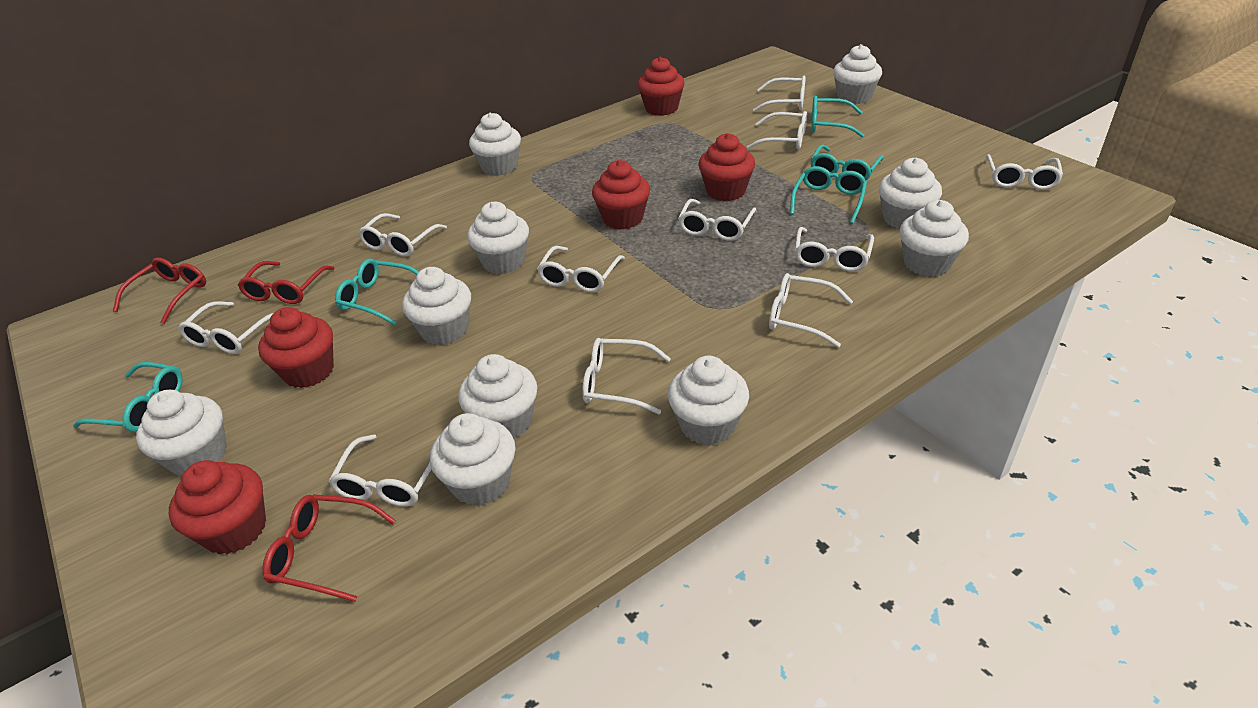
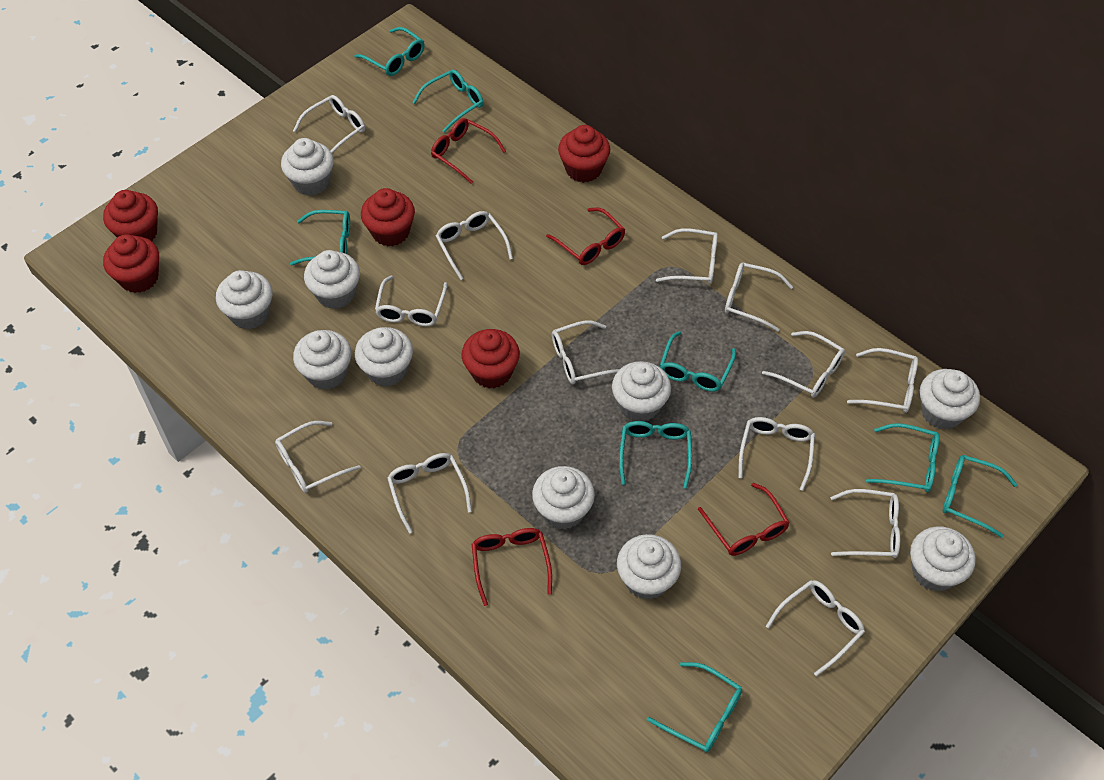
red glasses: [113,258,206,324] [238,261,334,304] [262,494,396,602] = 3 -> [431,118,506,184] [472,528,552,606] [546,207,625,265] [698,483,790,556] = 4
turquoise glasses: [73,362,183,432] [335,259,419,325] [790,166,867,224] [810,144,884,180] [811,96,864,137] = 5 -> [290,210,350,265] [355,27,424,76] [412,69,484,133] [619,421,692,489] [647,662,742,753] [660,331,736,392] [866,423,939,492] [943,455,1017,538] = 8
white glasses: [178,301,273,354] [329,434,432,507] [358,213,447,256] [537,246,625,292] [582,338,671,414] [678,199,756,241] [747,111,807,149] [753,76,806,112] [769,273,853,348] [795,227,874,271] [986,154,1063,190] = 11 -> [275,421,361,493] [293,95,365,154] [375,276,447,326] [387,453,472,534] [436,211,513,280] [552,320,620,384] [656,228,718,284] [725,263,793,332] [738,417,815,491] [762,331,845,398] [766,580,865,676] [830,489,900,558] [847,348,918,413] = 13

